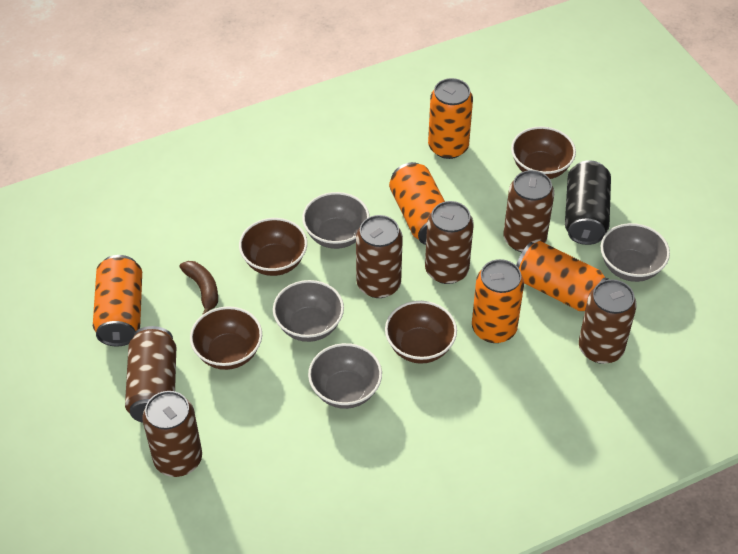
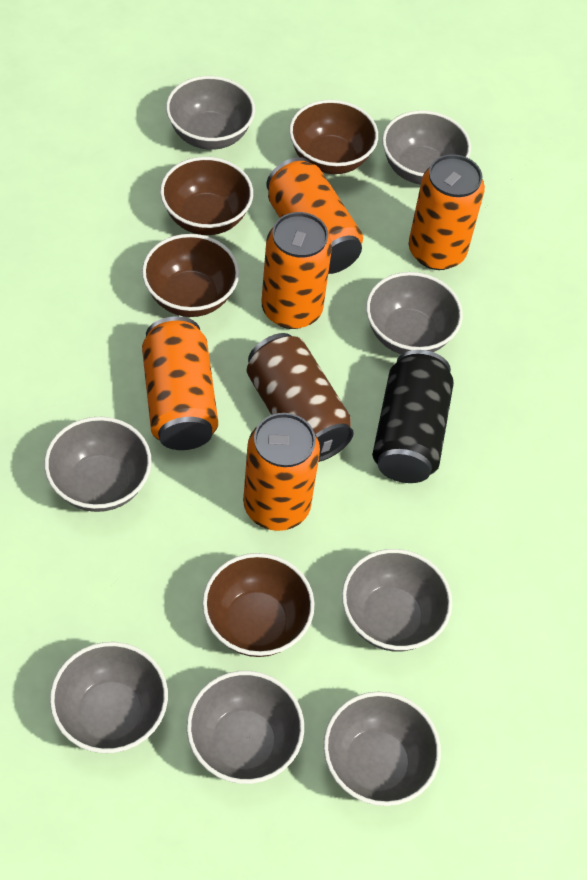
brown banana: [179,261,218,315] = 1 -> none = 0
brown can: [125,326,176,423] [142,391,202,477] [356,215,403,298] [425,201,474,284] [504,170,554,252] [579,279,637,364] = 6 -> [247,333,354,462] = 1
grey bowl: [273,280,344,342] [302,192,370,249] [308,343,382,409] [601,223,670,282] = 4 -> [44,417,152,512] [50,642,168,753] [166,76,255,150] [187,671,304,784] [323,691,441,806] [342,549,452,652] [366,272,463,354] [382,110,471,185] = 8

